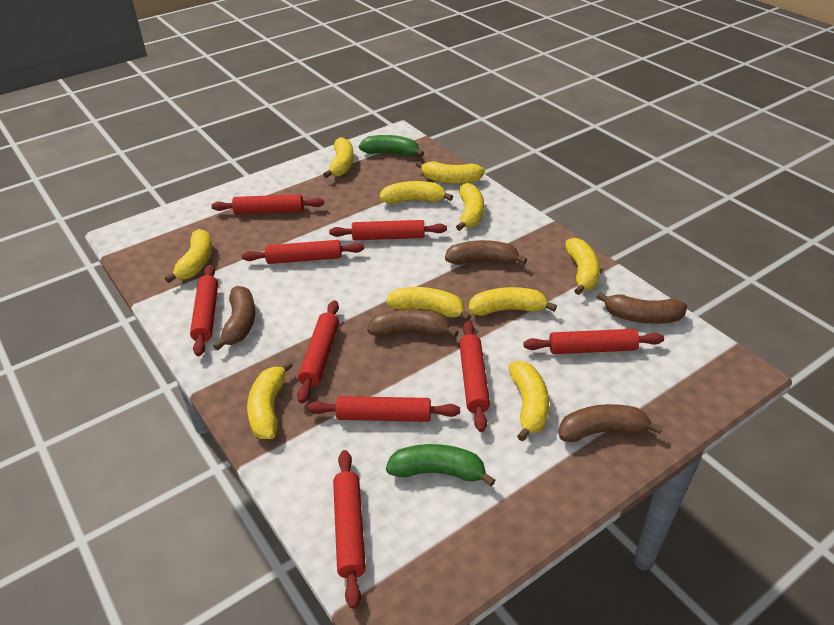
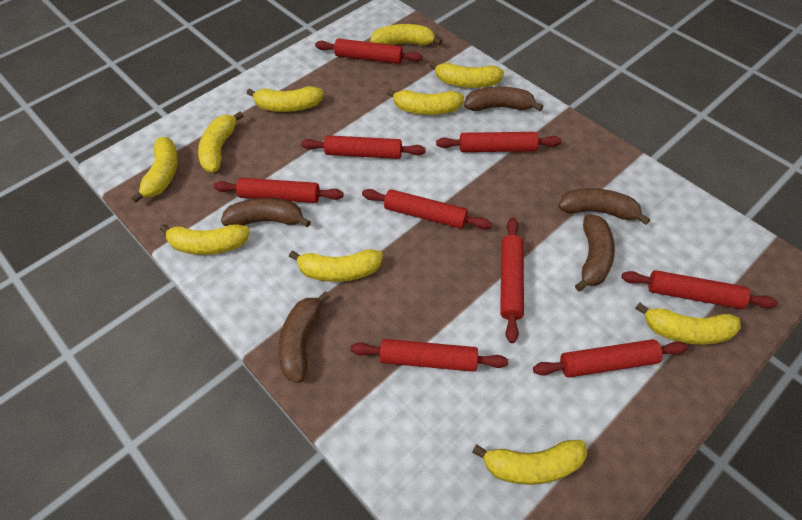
green banana: [359,135,424,157] [386,444,496,486] = 2 -> none = 0

